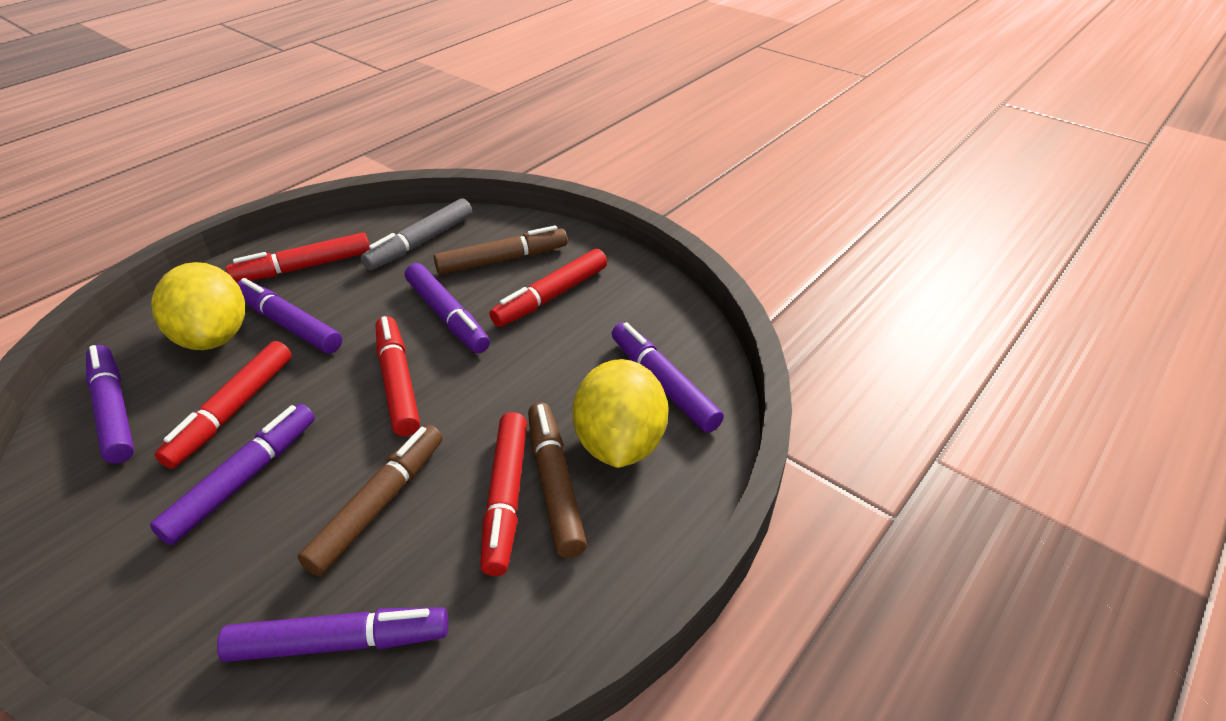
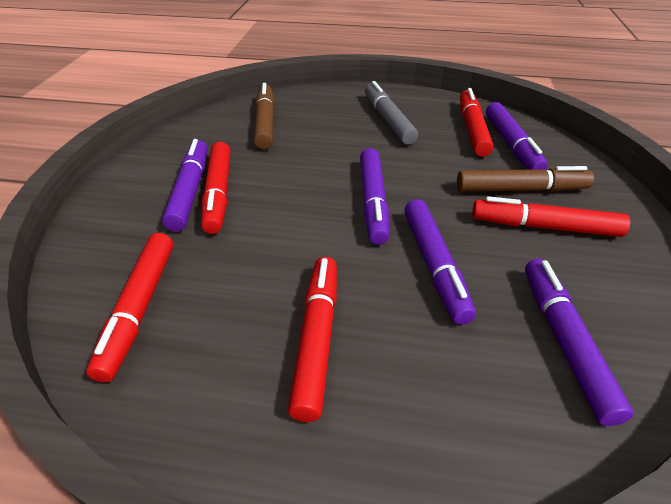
brown marker: [298,425,443,576] [434,225,568,275] [528,402,587,558] = 3 -> [254,83,274,149] [457,166,594,192] = 2
purple marker: [86,345,134,464] [150,404,315,545] [217,607,448,662] [237,278,342,353] [405,263,490,353] [612,322,724,432] = 6 -> [162,139,207,232] [360,148,389,245] [404,199,476,324] [486,102,548,170] [525,259,634,426] = 5
yellow lemon: [151,262,245,350] [573,359,669,468] = 2 -> none = 0

